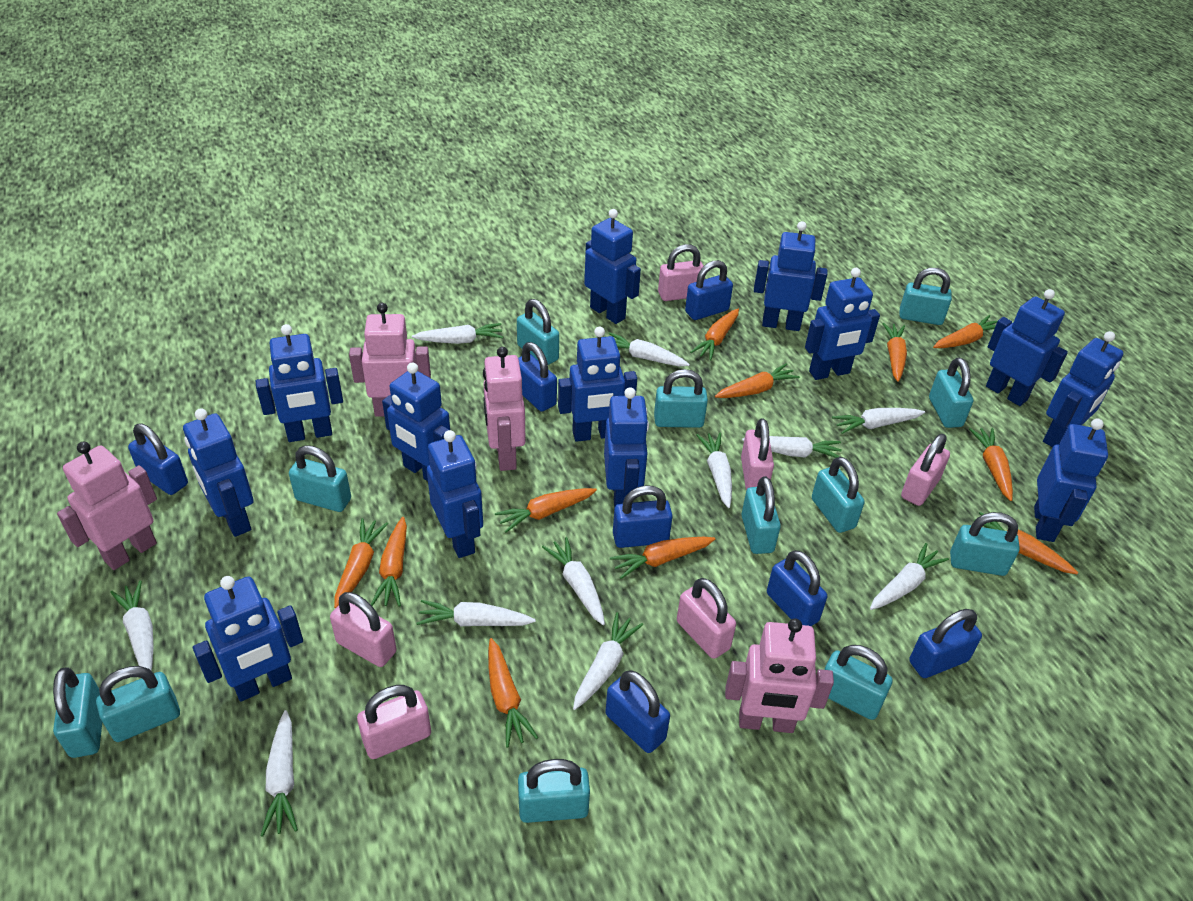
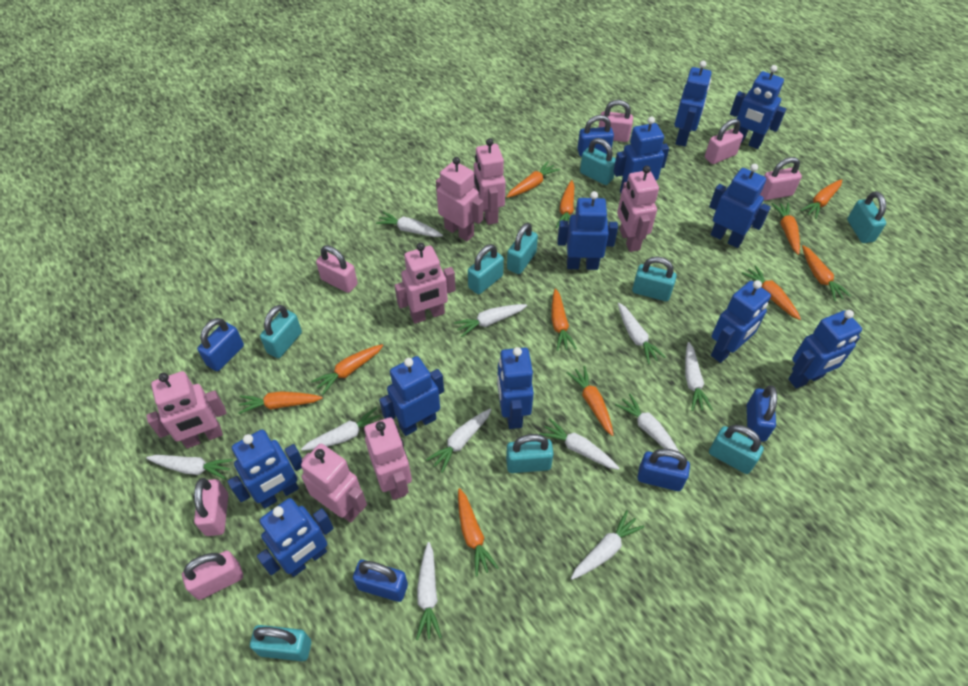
blue padlock: [128,423,188,495] [518,342,557,412] [605,670,670,753] [613,485,673,548] [685,260,733,320] [767,550,827,626] [909,609,982,678] = 7 -> [197,318,244,371] [353,560,408,602] [577,115,614,157] [638,449,690,491] [747,385,777,442] = 5
blue robot: [183,408,254,537] [193,576,303,702] [256,324,343,442] [382,362,450,481] [427,430,483,558] [558,326,637,442] [584,209,641,324] [604,387,649,509] [754,221,828,331] [805,268,880,380] [986,289,1068,406] [1034,418,1108,542] [1043,331,1123,447] = 13 -> [228,430,302,509] [257,498,334,577] [379,356,444,436] [497,347,534,429] [557,191,618,270] [613,117,669,193] [674,61,712,146] [709,164,771,248] [711,280,771,363] [730,65,786,149] [788,310,862,389] = 11
pink robot: [57,442,157,570] [349,303,431,417] [483,347,526,471] [725,618,834,733] = 4 -> [146,371,226,448] [301,444,367,522] [364,417,412,500] [395,243,456,324] [436,157,483,241] [474,138,506,225] [617,166,659,252] = 7
turquoise padlock: [53,668,102,758] [96,666,180,742] [289,445,351,512] [517,299,559,365] [518,759,590,823] [654,369,708,428] [741,476,781,554] [812,457,864,533] [824,645,892,720] [900,268,952,325] [929,358,973,428] [950,512,1020,576] = 12 -> [250,625,311,661] [260,305,302,358] [468,244,504,294] [506,434,554,473] [507,223,538,274] [580,138,616,185] [632,256,677,301] [709,425,764,474] [847,191,886,243] = 9

